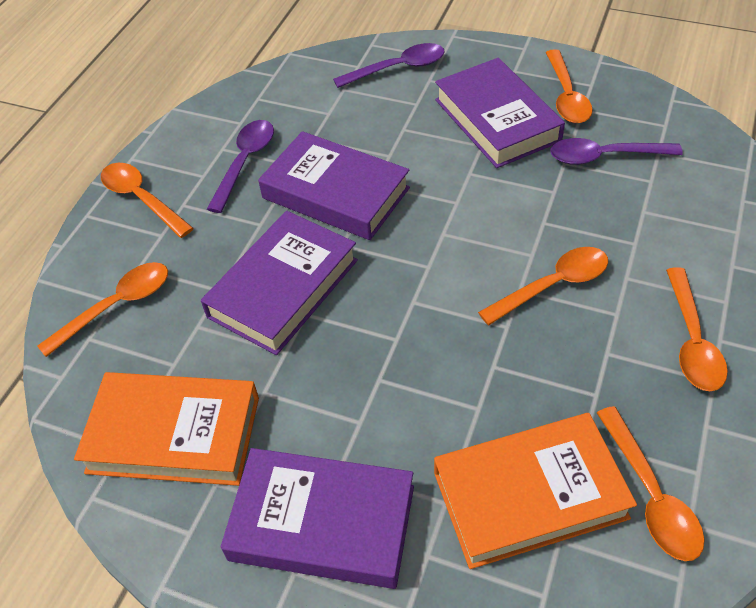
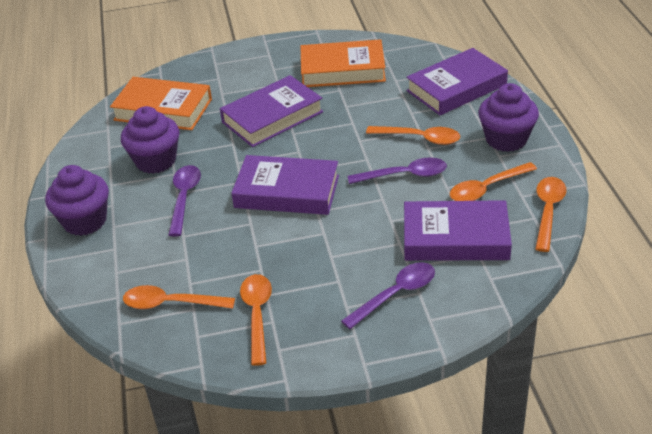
orange spoon: [37,262,168,357] [101,163,194,238] [478,247,608,325] [546,49,593,123] [597,406,705,561] [666,267,728,391] = 6 -> [123,285,235,309] [240,274,272,366] [366,126,460,145] [450,162,537,201] [535,177,566,252] = 5
purple cupcake: none = 0 -> [45,165,109,236] [121,106,179,174] [478,83,539,152] = 3

